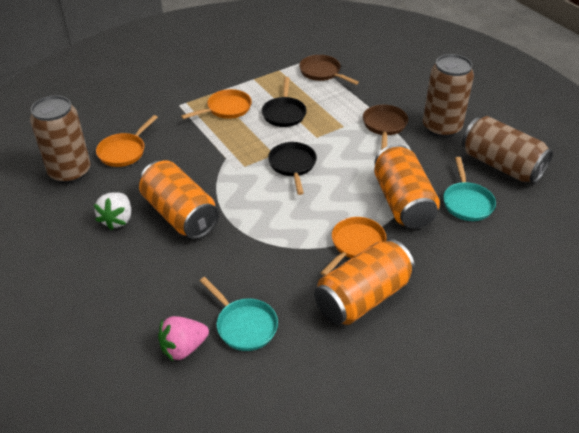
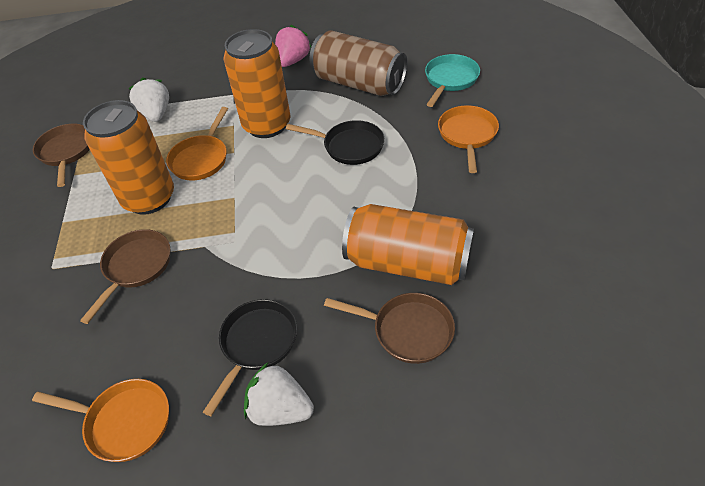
brown can: [30,95,91,184] [423,54,474,138] [462,116,553,184] = 3 -> [310,30,408,96] = 1
brown pan: [299,55,359,85] [363,105,408,150] = 2 -> [33,124,90,187] [80,229,170,324] [324,293,455,364] = 3
turquoise pan: [200,277,278,351] [443,157,496,221] = 2 -> [425,54,480,107] = 1
white strawberry: [94,192,131,230] = 1 -> [128,78,169,122] [244,362,314,426] = 2

